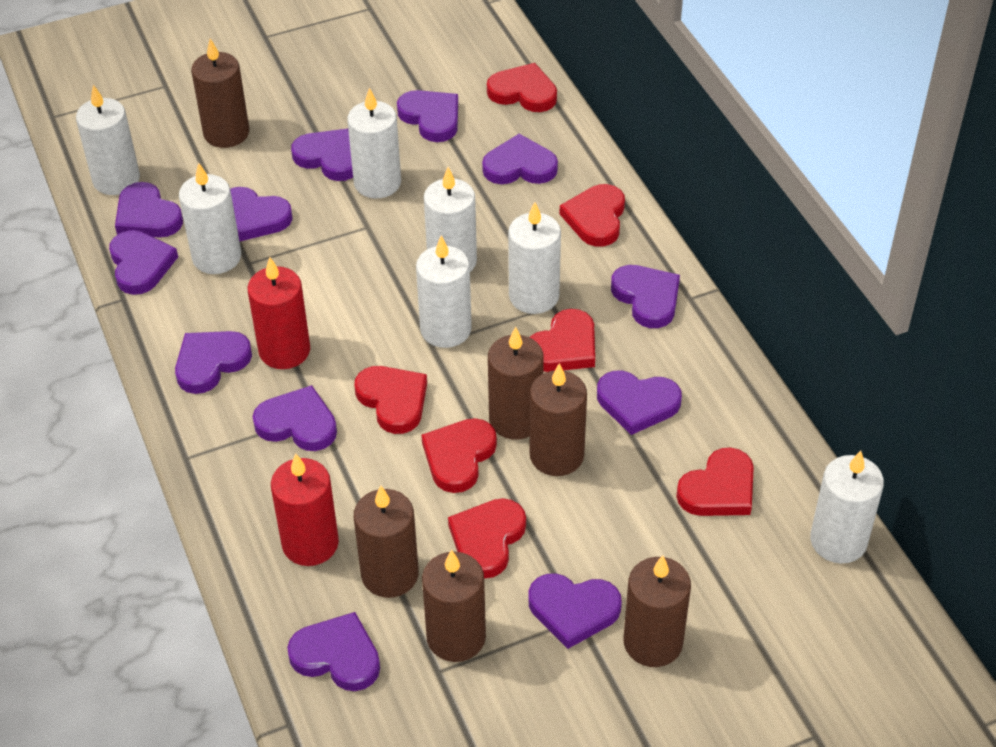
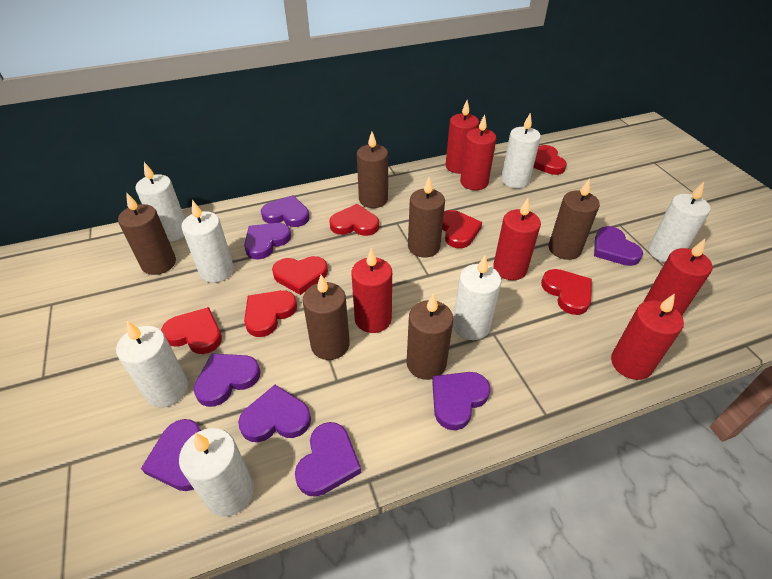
purple heart: [109,230,178,295] [115,182,183,238] [175,331,252,394] [230,187,293,241] [253,385,337,451] [287,612,380,691] [291,129,353,181] [397,90,458,142] [482,134,558,184] [528,573,622,649] [597,371,682,435] [611,265,680,328] = 12 -> [141,419,201,491] [194,353,261,407] [238,385,311,442] [244,223,291,260] [261,195,309,227] [295,422,361,497] [432,372,490,430] [594,226,643,266] = 8
red candle: [247,257,310,369] [271,454,339,566] = 2 -> [351,248,392,333] [446,100,479,174] [460,114,497,190] [493,198,541,280] [611,294,684,380] [644,239,713,316] = 6

